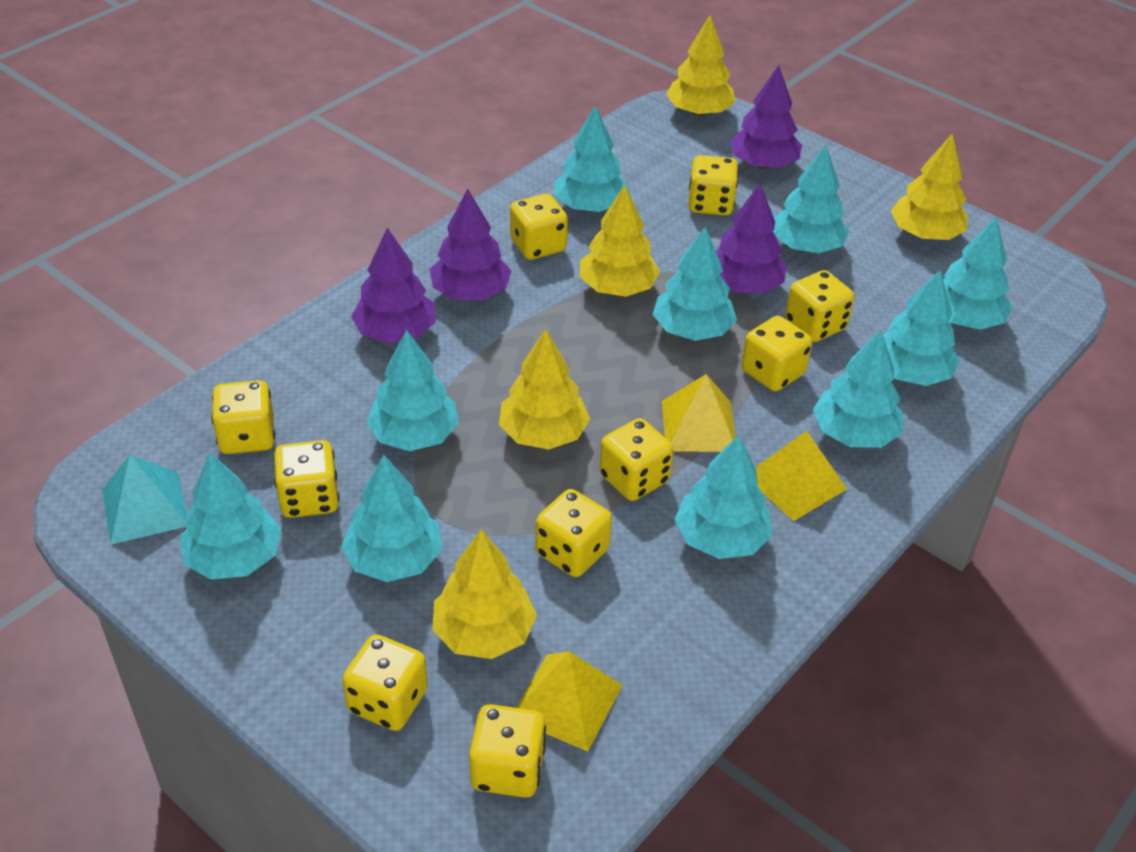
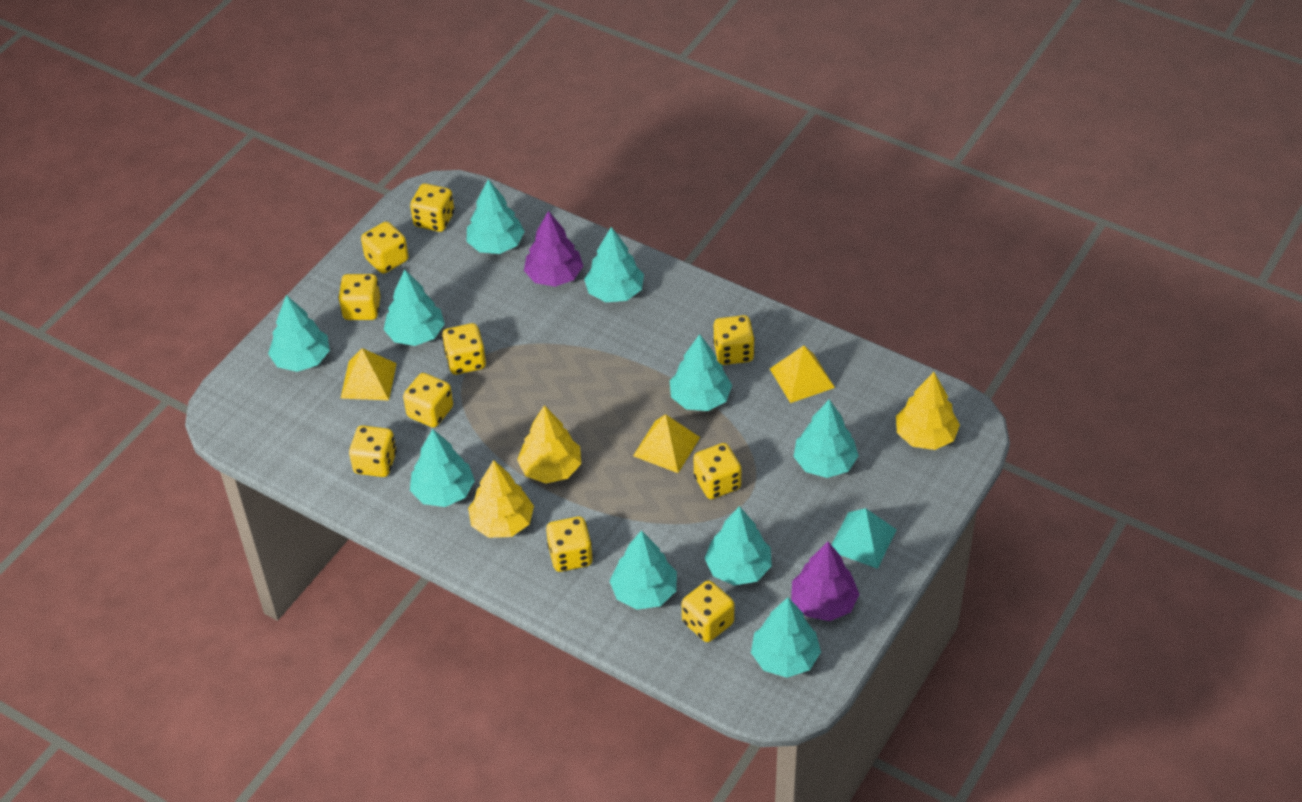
purple tree: [351,228,436,343] [430,189,511,300] [716,183,787,293] [729,65,802,169] = 4 -> [524,211,583,287] [791,542,859,621] = 2
yellow tree: [432,529,537,659] [499,329,590,450] [580,185,660,297] [666,15,735,116] [891,133,967,240] = 5 -> [468,460,534,538] [517,405,581,484] [896,372,960,450] = 3

